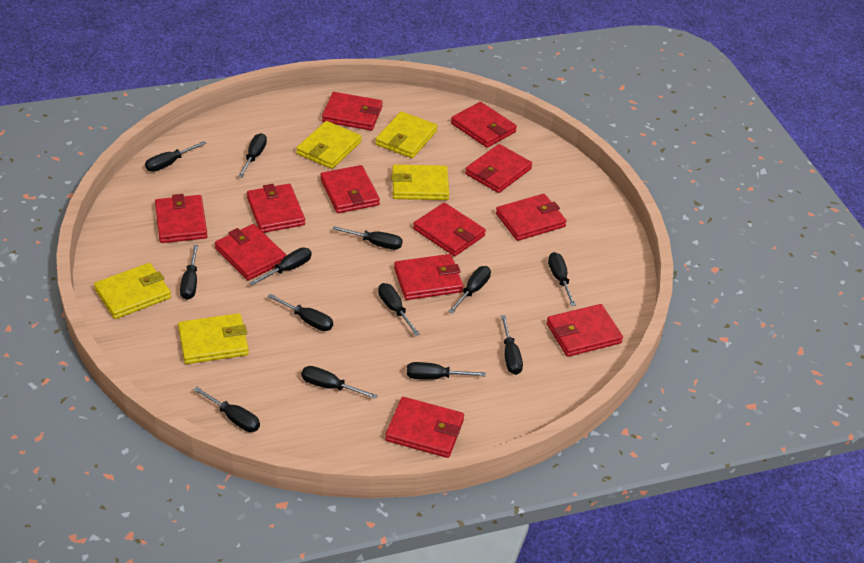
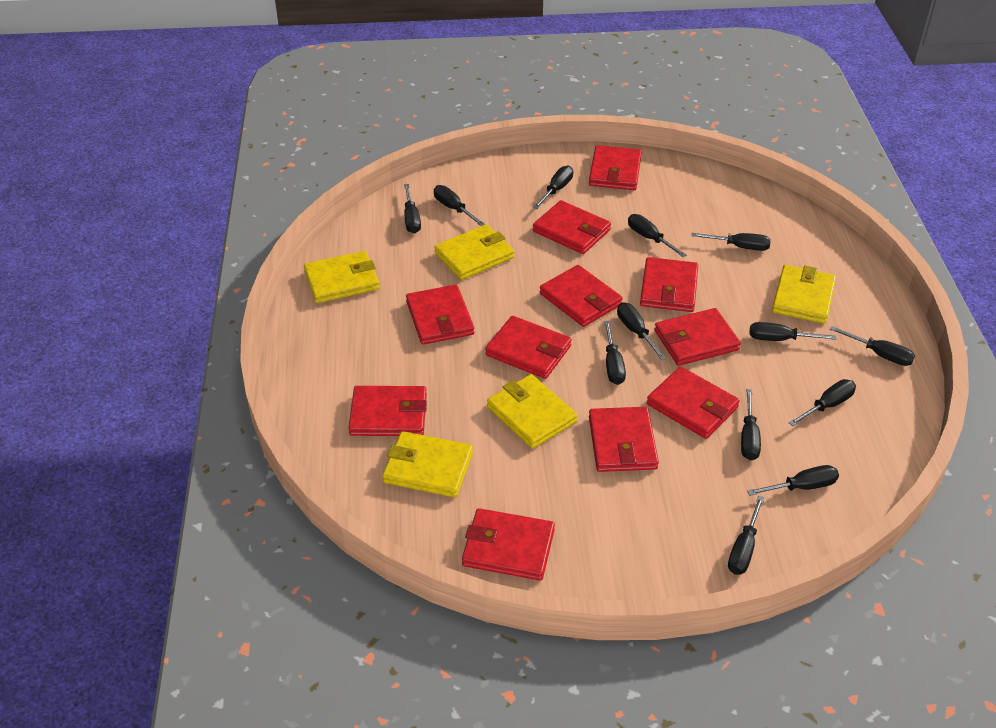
red wallet: [155,194,207,243] [215,224,287,280] [247,184,305,233] [320,165,380,213] [322,92,383,131] [385,397,464,458] [394,254,464,300] [413,202,486,256] [451,102,517,148] [465,144,532,193] [496,194,567,241] [546,304,623,357] = 12 -> [349,386,427,436] [406,285,474,345] [462,508,555,581] [485,316,572,379] [533,200,611,254] [540,265,623,327] [589,145,642,190] [589,407,659,472] [640,257,698,312] [647,366,740,439] [655,308,741,366] = 11

